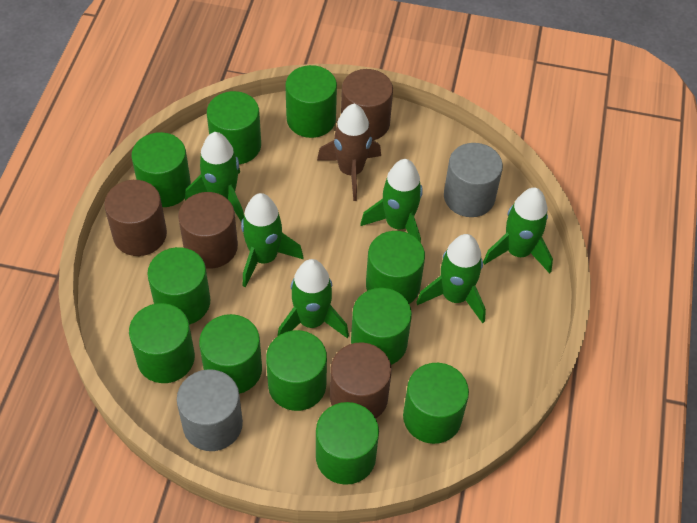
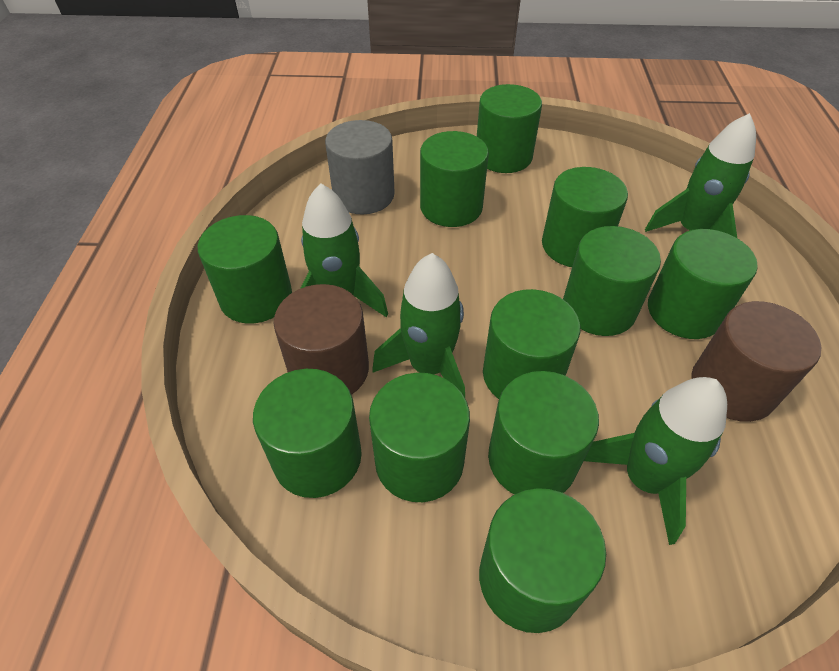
brown cylinder: [104,180,167,256] [178,192,238,269] [330,342,392,418] [341,69,393,140] = 4 -> [274,284,369,395] [691,301,821,422] = 2
brown rocket: [317,104,381,201] = 1 -> none = 0
green rocket: [185,132,244,222] [241,193,303,287] [277,259,349,338] [360,159,423,243] [416,234,486,323] [483,188,553,273] = 6 -> [300,183,388,317] [373,253,465,398] [584,377,727,545] [645,113,756,238] = 4
grey cylinder: [177,369,243,451] [444,143,503,217] = 2 -> [325,120,395,215] = 1

